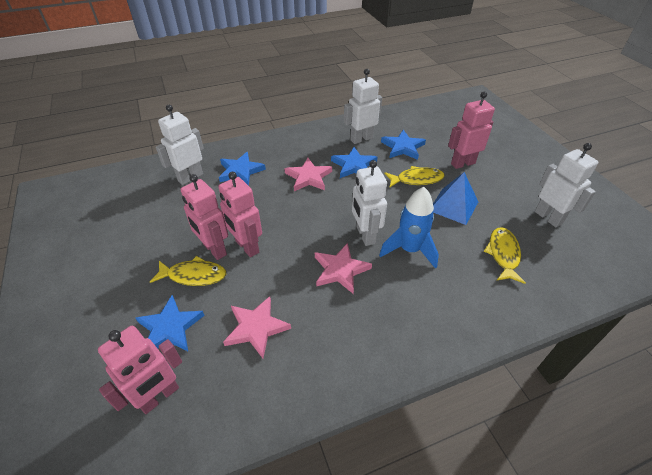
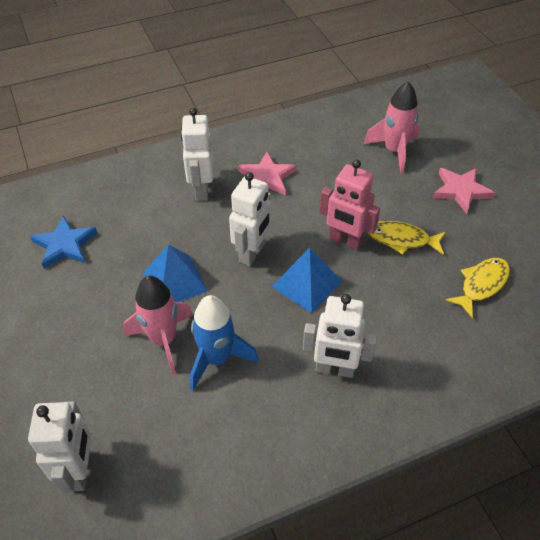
blue pyramid: [433,172,478,225] = 1 -> [144,245,208,302] [272,248,342,313] = 2
blue star: [136,295,205,351] [219,152,266,186] [331,147,378,178] [381,130,426,160] = 4 -> [30,215,97,269] = 1
pink robot: [98,326,182,414] [181,174,228,260] [219,172,262,257] [448,92,495,169] = 4 -> [320,160,380,251] = 1
pink rocket: none = 0 -> [123,276,193,375] [364,81,419,173] = 2
pink star: [223,296,291,358] [284,158,332,191] [315,243,372,294] = 3 -> [238,152,296,196] [433,168,495,214] = 2
yellow fish: [150,256,226,286] [384,166,445,187] [484,227,526,284] = 3 -> [367,221,446,255] [446,258,510,318] = 2

